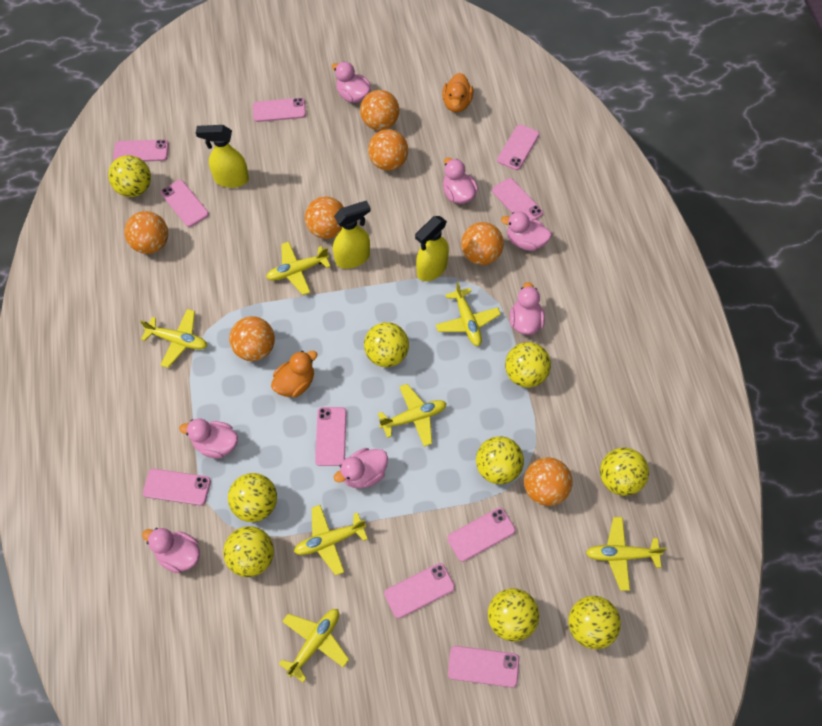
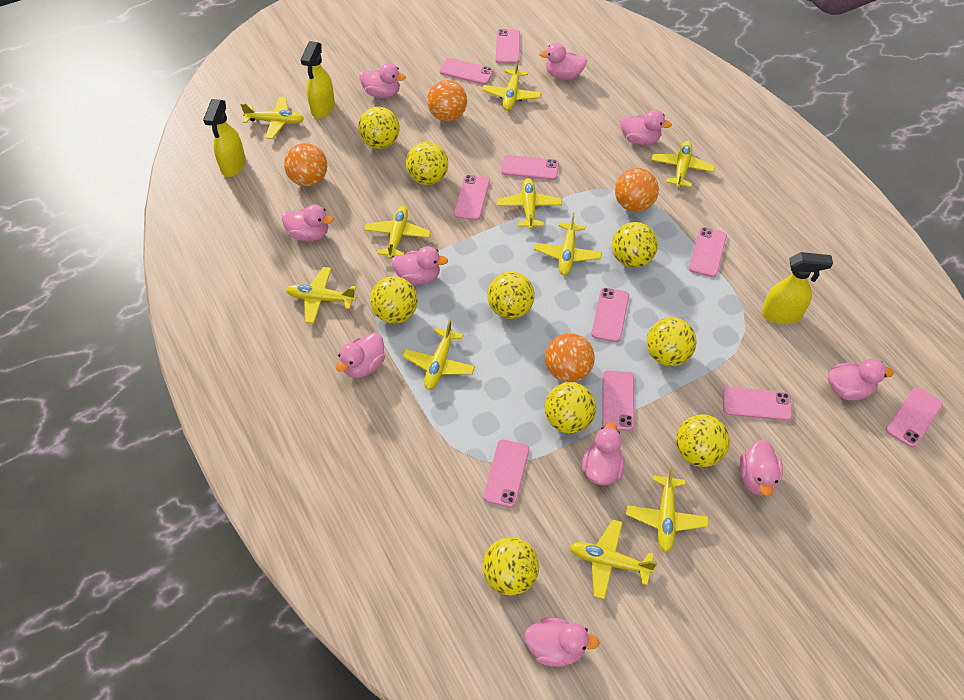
orange ball: [124,211,168,254] [229,316,275,361] [305,197,344,239] [360,90,399,131] [368,129,408,171] [461,222,504,265] [524,457,573,506] = 7 -> [284,143,327,187] [427,80,467,122] [545,333,595,382] [615,168,659,212] = 4
orange duck: [271,351,317,397] [442,73,473,112] = 2 -> none = 0
pink duck: [142,528,200,573] [179,418,238,459] [332,61,371,103] [334,448,388,488] [443,158,478,204] [501,212,552,251] [510,282,545,335] = 7 -> [282,205,334,241] [336,333,385,378] [359,63,406,98] [391,246,448,285] [525,617,600,667] [539,43,587,80] [582,422,625,485] [620,110,672,145] [739,440,783,496] [828,359,894,401] = 10
yellow plane: [140,309,207,368] [266,242,331,295] [279,609,349,683] [294,505,368,575] [378,384,447,446] [436,282,501,346] [586,517,667,591] = 7 -> [240,96,304,139] [286,267,356,323] [364,206,431,259] [403,320,475,390] [482,59,542,111] [497,178,562,229] [534,213,602,275] [570,520,657,599] [626,467,708,552] [652,141,715,188] = 10

